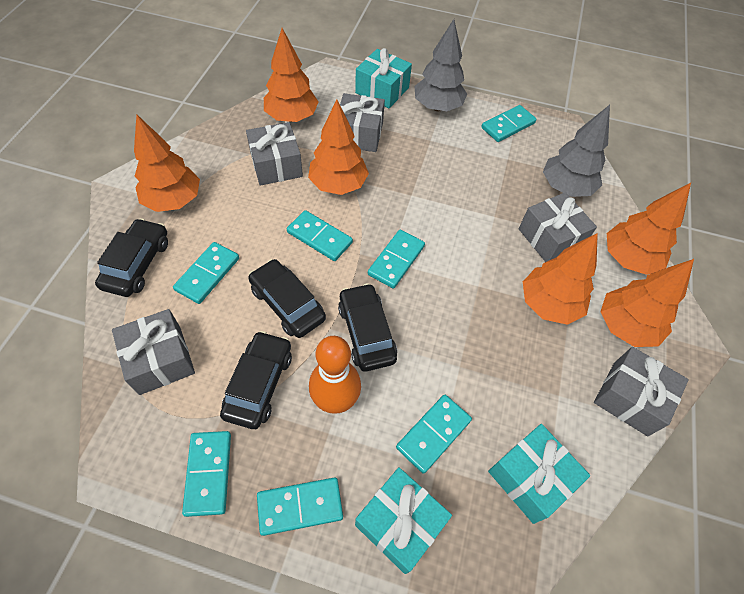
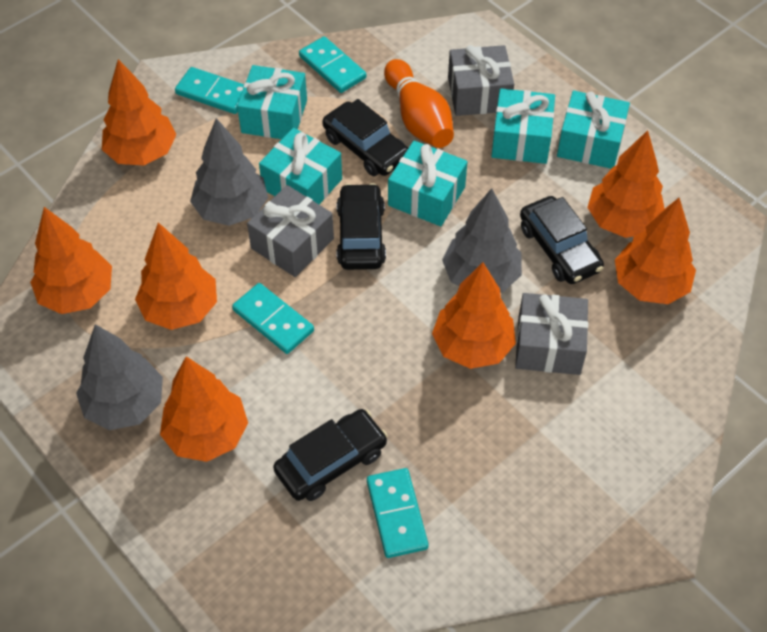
grey gift: [112,309,195,395] [246,122,303,186] [340,93,385,152] [519,192,597,262] [594,347,689,436] = 5 -> [247,185,334,277] [448,45,514,116] [515,293,588,375] = 3
grey tree: [415,19,467,111] [543,105,610,197] = 2 -> [76,324,163,430] [190,118,268,226] [442,188,522,293] = 3
orange tree: [134,115,200,212] [264,28,318,122] [308,99,369,195] [523,233,598,325] [600,259,694,347] [607,183,691,275] = 6 -> [30,207,112,314] [102,59,176,166] [135,223,217,330] [160,356,248,462] [432,262,516,369] [587,130,665,238] [615,198,696,304] = 7
turquoise domino: [173,242,239,304] [182,431,231,517] [257,477,343,536] [287,210,353,261] [368,230,425,288] [396,395,472,474] [481,105,536,142] = 7 -> [175,67,244,114] [232,283,314,354] [299,36,366,93] [367,468,429,558] = 4
turquoise gift: [355,48,412,108] [355,467,452,574] [488,424,590,524] = 3 -> [237,65,307,139] [259,128,342,204] [388,141,468,227] [491,88,555,164] [557,91,630,169] = 5

